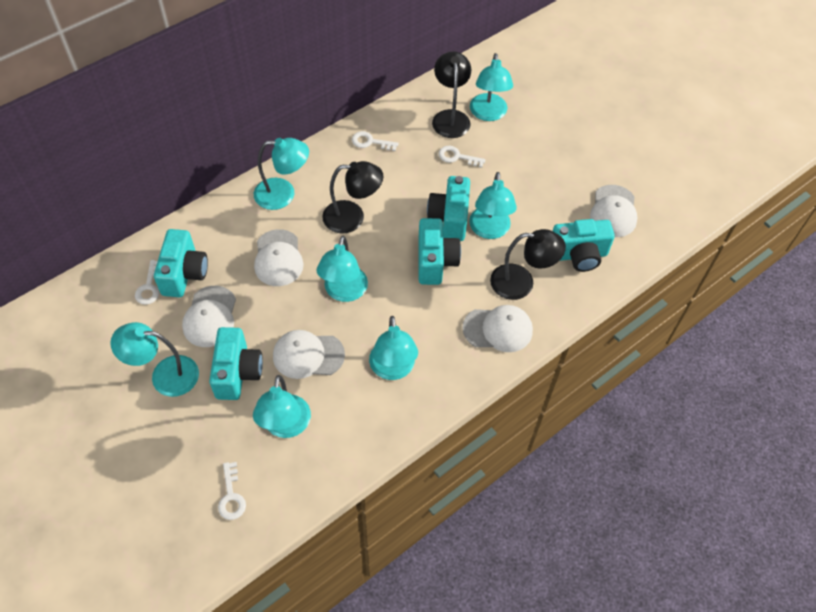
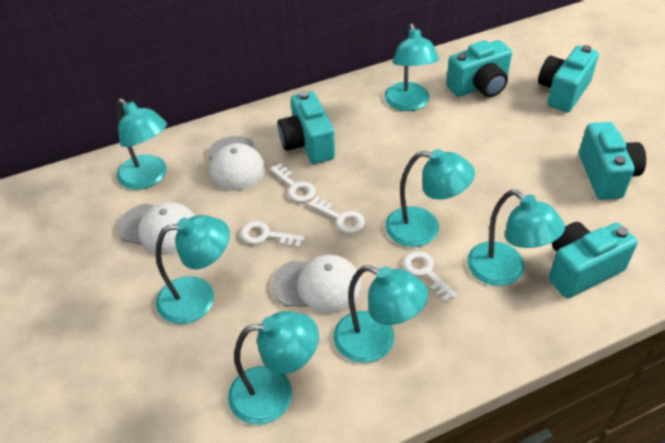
black lamp: [322,161,383,234] [432,51,471,138] [490,229,566,300] = 3 -> none = 0
white cap: [182,286,236,347] [254,229,304,286] [273,330,345,379] [462,305,533,352] [590,185,637,237] = 5 -> [117,202,195,255] [208,136,266,191] [272,255,362,314] = 3

